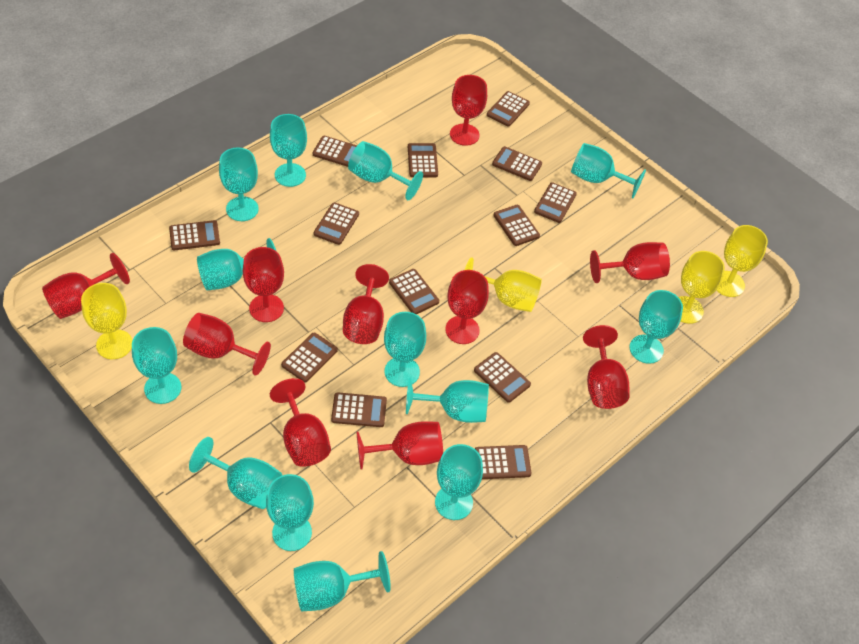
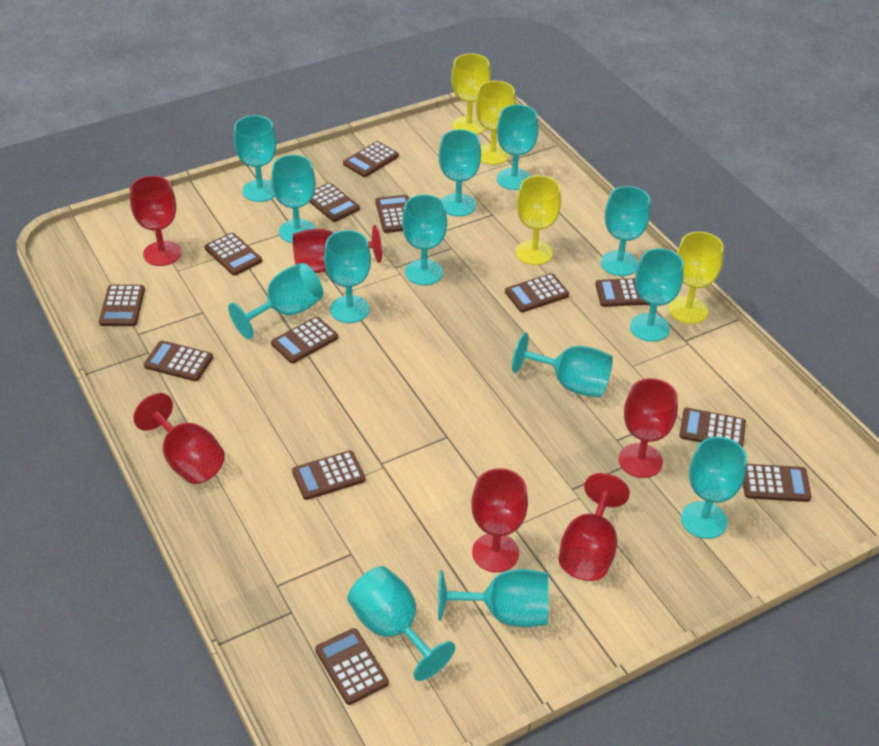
red goblet: [42,253,130,319] [183,313,271,376] [243,247,284,322] [270,378,331,467] [343,264,389,344] [357,421,443,470] [445,270,489,344] [450,75,487,146] [583,325,629,409] [590,242,670,283] = 10 -> [130,176,182,266] [133,393,225,484] [293,225,382,273] [471,468,528,572] [558,473,630,581] [619,378,678,478] = 6

